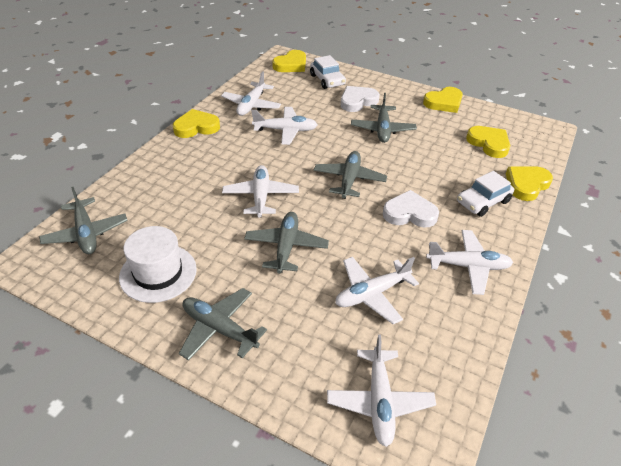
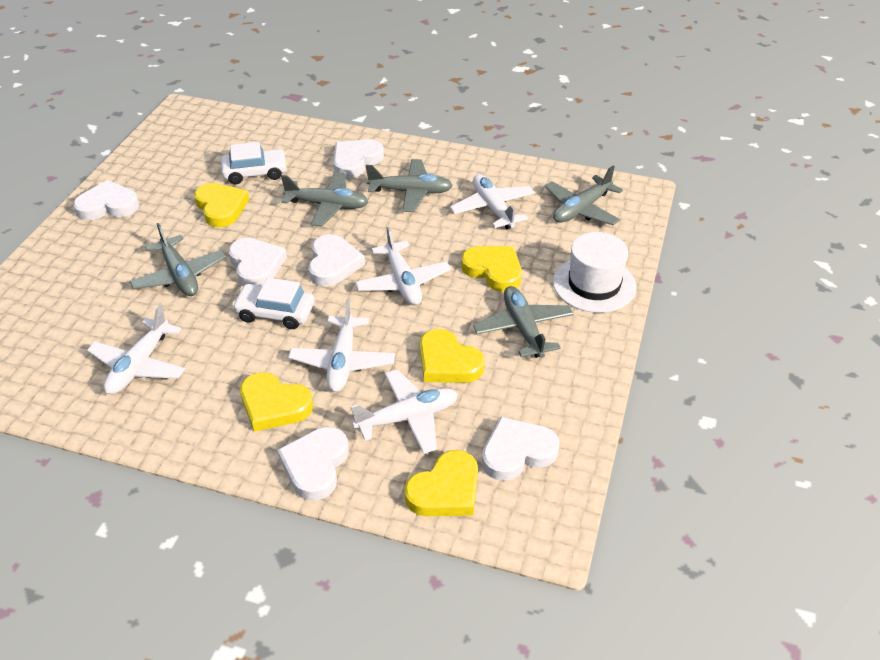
white heart: [341,86,380,112] [383,190,439,228] = 2 -> [73,180,140,220] [228,238,287,286] [277,427,349,500] [308,234,365,286] [333,139,384,178] [482,417,560,481] = 6
white plane: [221,71,281,116] [222,165,299,218] [251,107,318,145] [327,335,436,447] [335,257,419,324] [426,230,513,295] = 6 -> [87,305,185,394] [288,299,395,392] [351,369,458,454] [355,227,451,305] [450,174,535,229] = 5

